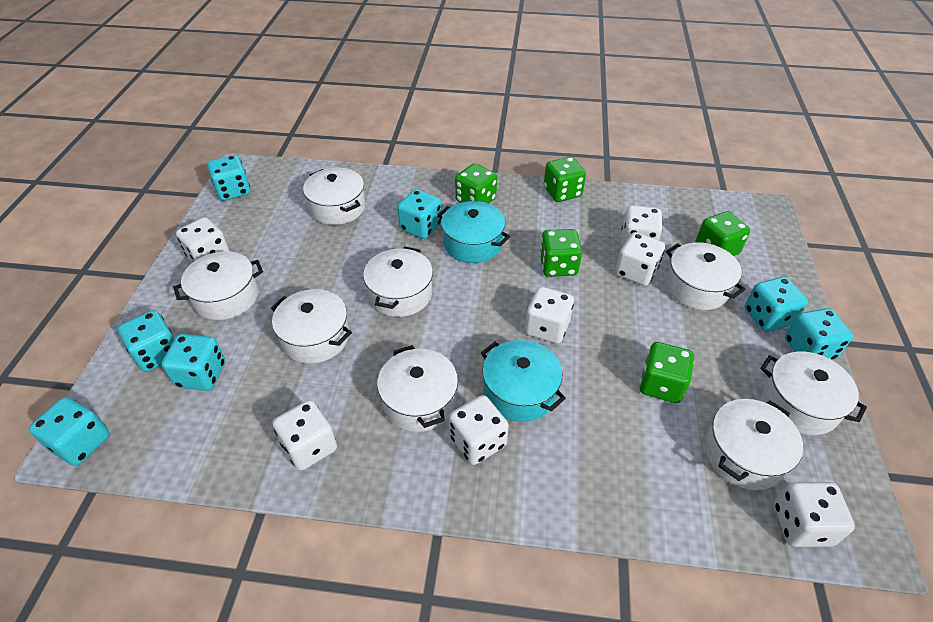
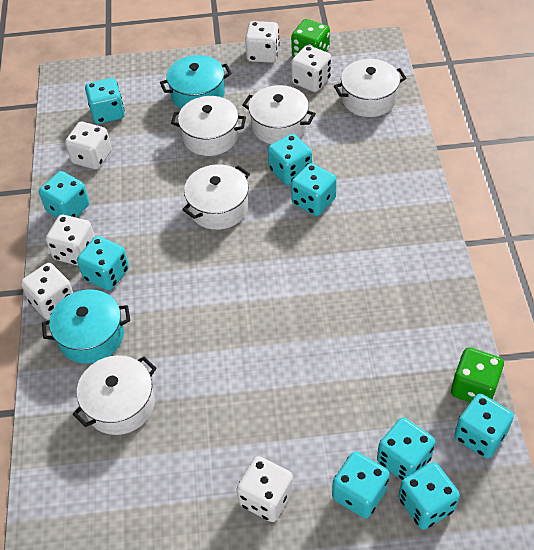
green dice: [455,163,497,204] [540,229,582,277] [544,157,586,202] [640,342,694,403] [695,211,750,256] = 5 -> [291,19,330,57] [451,347,504,402] = 2
turquoise dice: [29,397,110,466] [118,310,174,372] [162,334,225,391] [207,155,251,201] [397,189,442,239] [745,277,808,332] [785,308,853,360] = 7 -> [39,171,89,218] [77,236,129,291] [85,78,125,124] [268,134,312,185] [291,163,337,216] [332,451,390,518] [377,417,435,480] [398,462,460,530] [454,393,514,458] = 9
white dice: [176,217,229,263] [273,400,337,471] [449,395,509,465] [525,286,574,344] [615,232,665,286] [621,205,663,247] [774,482,855,547] = 7 -> [21,263,73,320] [46,215,95,266] [65,122,112,170] [236,456,293,522] [245,21,280,63] [291,45,331,92] = 6
white pot: [173,251,263,320] [271,289,352,364] [303,168,365,225] [363,246,433,317] [377,345,458,432] [666,242,745,310] [705,399,803,490] [760,351,867,435] = 8 -> [73,355,156,435] [171,96,246,156] [182,164,250,230] [242,85,316,144] [334,59,407,117] = 5

